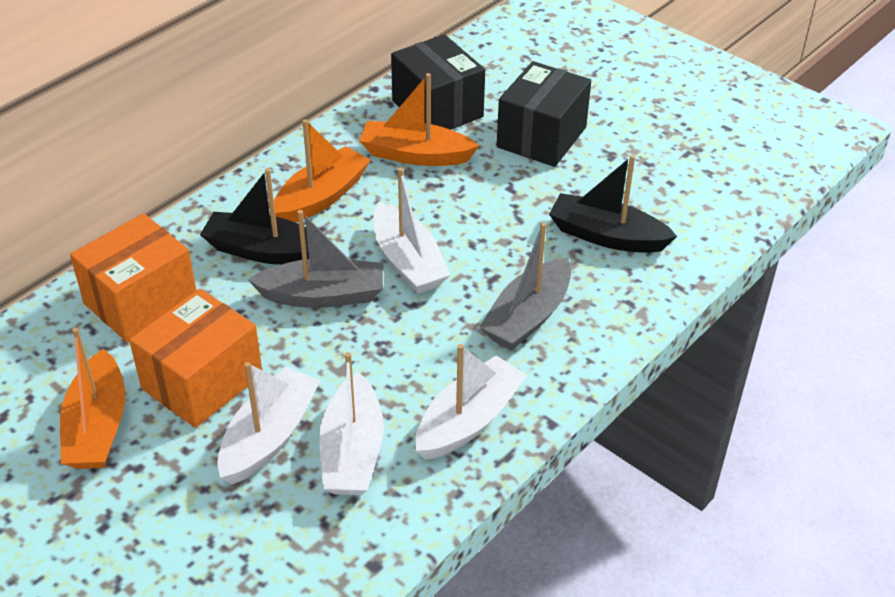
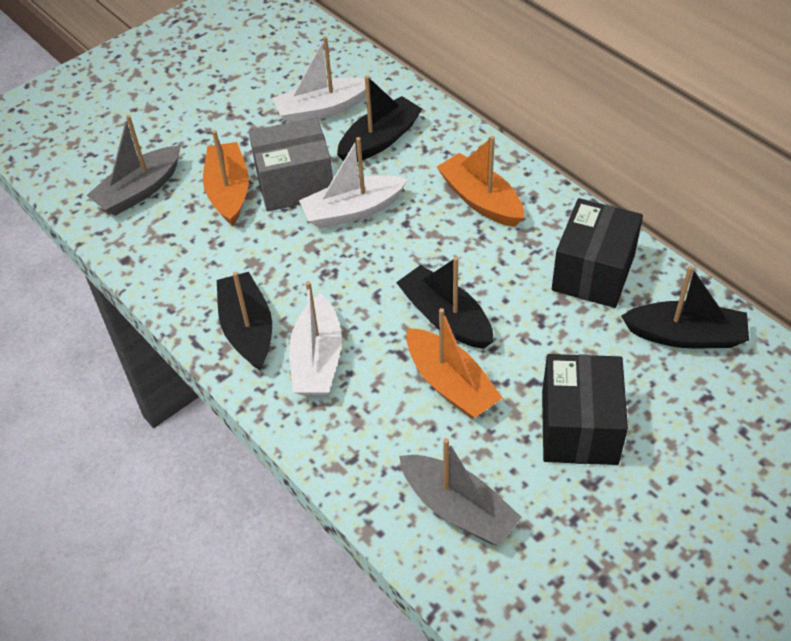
black boat: [200,168,309,265] [549,155,677,253] = 2 -> [217,272,272,370] [337,75,422,162] [396,257,494,349] [621,265,749,348] = 4
grey box: none = 0 -> [249,117,333,212] = 1
orange box: [70,213,196,342] [129,289,262,428] = 2 -> none = 0
white boat: [217,362,321,484] [319,352,384,495] [373,167,450,294] [415,344,527,460] = 4 -> [272,36,366,123] [289,281,342,396] [299,137,408,229] = 3

